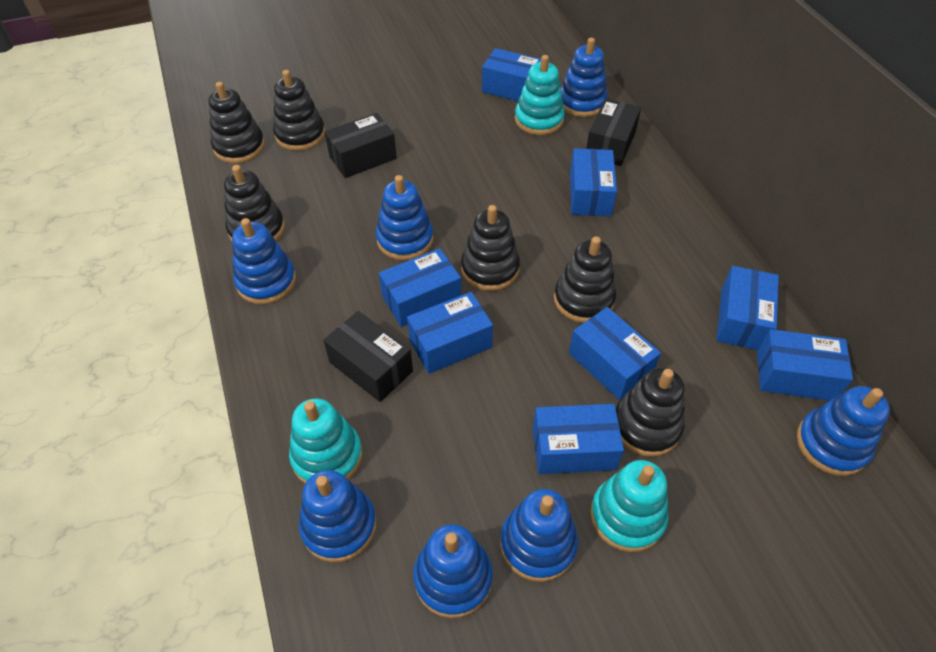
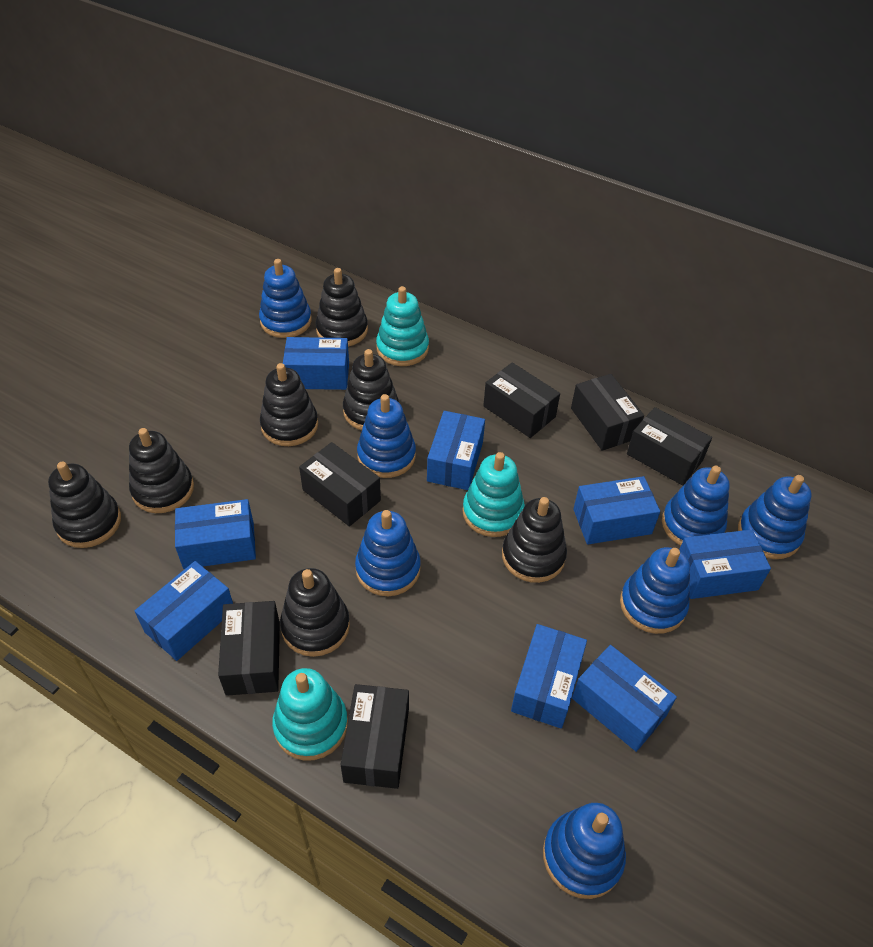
black box: [323,311,413,402] [325,113,397,178] [586,98,641,166] = 3 -> [218,601,280,696] [299,442,381,527] [340,684,409,789] [483,362,560,438] [571,374,644,451] [627,407,712,486] = 6
black stacking toy: [209,82,265,163] [224,165,285,242] [273,70,325,151] [461,205,520,291] [554,236,616,323] [616,368,685,457] = 6 -> [48,462,121,548] [129,428,194,513] [260,363,318,446] [280,568,350,657] [316,268,368,347] [343,349,399,430] [502,497,567,583] = 7

